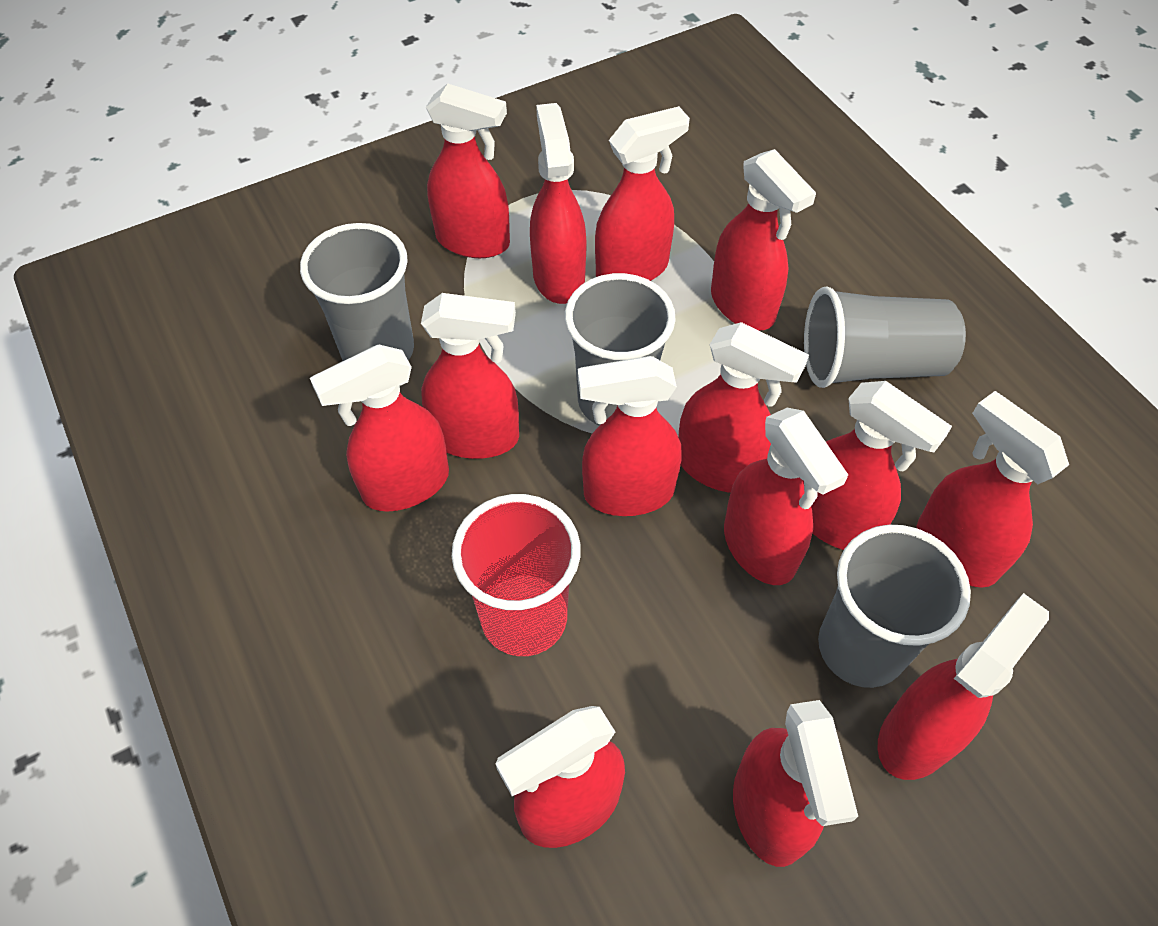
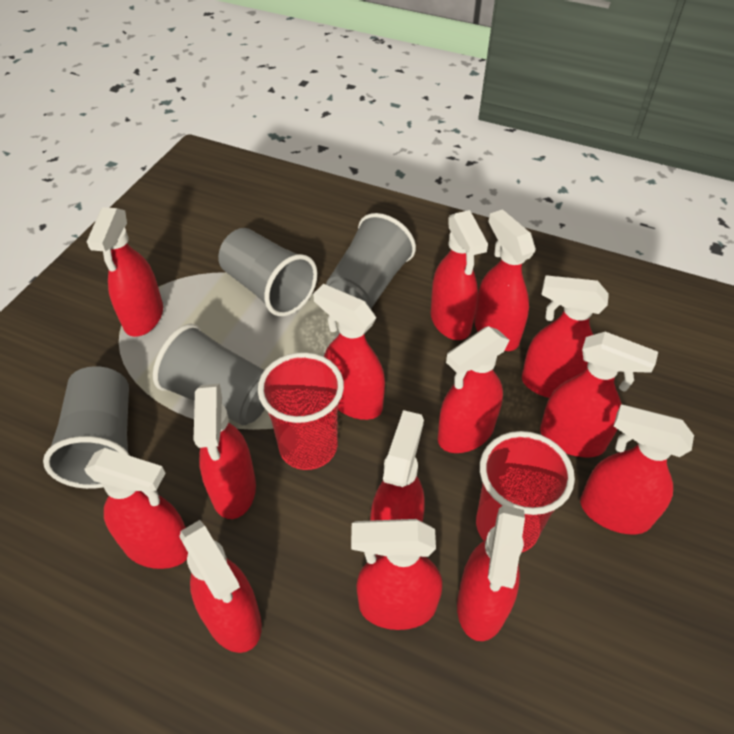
red cup: [452,494,581,656] = 1 -> [258,352,344,470] [476,431,575,553] = 2

